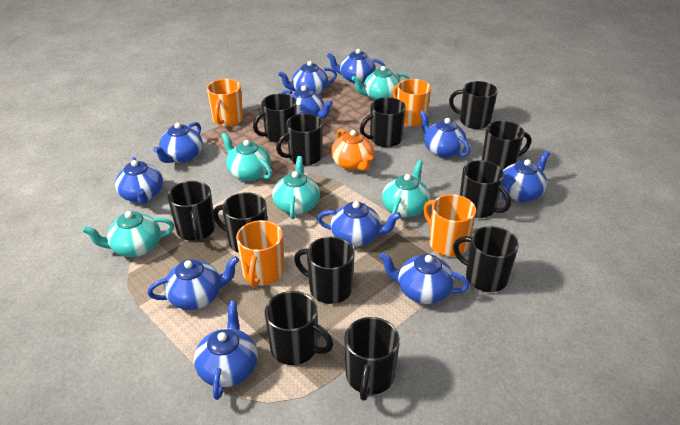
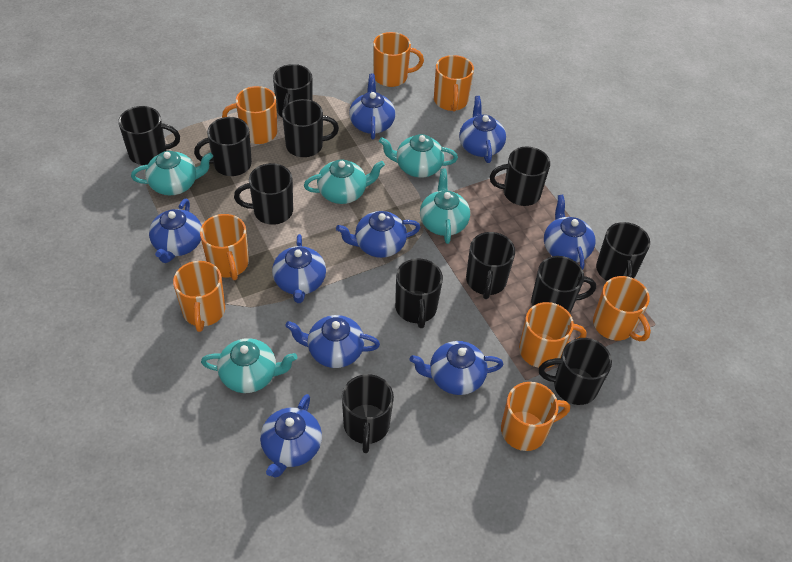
blue teapot: [115,157,163,205] [148,256,239,310] [153,122,203,163] [194,301,258,400] [278,61,337,95] [281,86,333,119] [317,201,401,246] [327,49,385,83] [379,252,470,304] [420,110,470,158] [502,151,550,202] = 11 -> [149,199,202,263] [260,394,322,478] [272,234,326,303] [285,315,380,368] [336,211,420,258] [349,74,395,139] [409,341,503,395] [459,96,506,163] [544,195,596,270] = 9
orange mug: [207,79,243,127] [236,220,284,288] [393,79,431,127] [424,194,476,256] = 4 -> [173,261,225,332] [200,214,249,280] [222,86,278,144] [373,32,424,87] [434,55,474,111] [501,382,570,451] [519,302,586,368] [593,276,651,341] = 8
orange teapot: [331,129,374,171] = 1 -> none = 0

